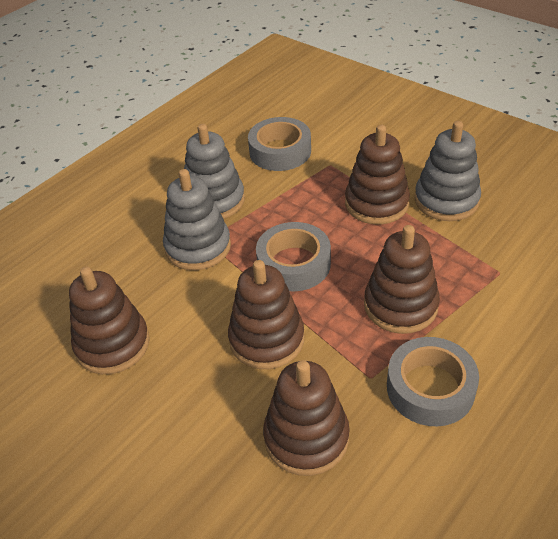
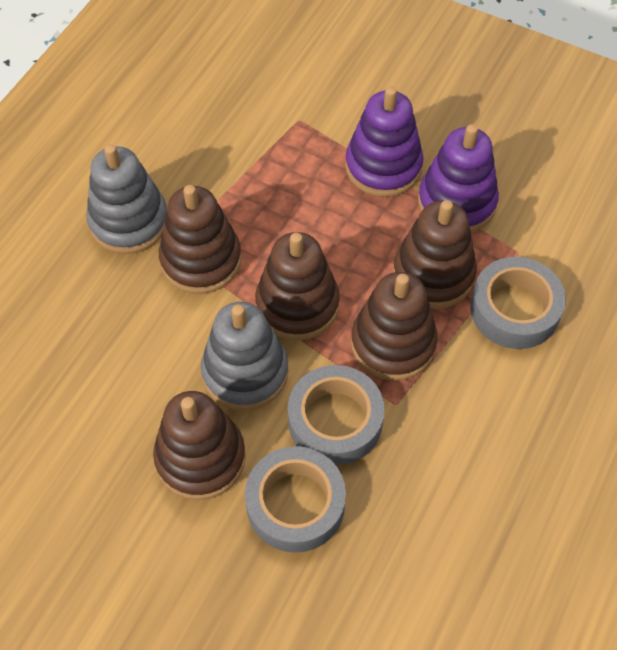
grey stacking toy: [163,169,231,270] [184,124,245,219] [415,121,481,221] = 3 -> [86,144,167,254] [201,302,289,411] = 2
purple stacking toy: none = 0 -> [345,87,424,197] [418,124,499,233] = 2

